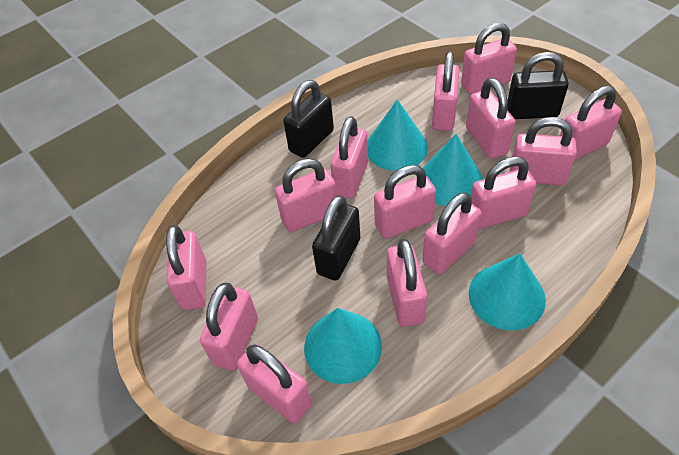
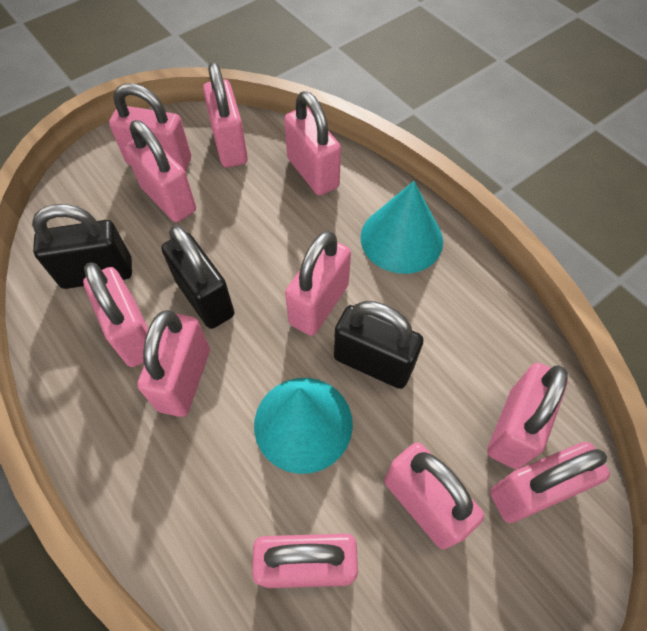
pink padlock: [166,225,206,310] [200,283,258,371] [237,344,312,423] [275,159,337,232] [330,116,368,198] [374,165,436,239] [387,239,427,327] [422,192,482,274] [432,52,459,131] [461,23,517,94] [466,78,515,159] [471,156,536,229] [510,117,577,186] [560,86,622,160] = 14 -> [83,262,148,367] [109,83,191,171] [124,120,196,222] [137,310,210,417] [203,62,248,168] [252,534,358,588] [284,91,341,196] [285,231,351,336] [384,443,484,549] [487,363,568,469] [490,442,610,523] = 11
turquoise cone: [304,308,382,384] [367,99,428,171] [423,134,483,206] [469,254,546,330] = 4 -> [254,378,353,474] [361,181,443,274] = 2

